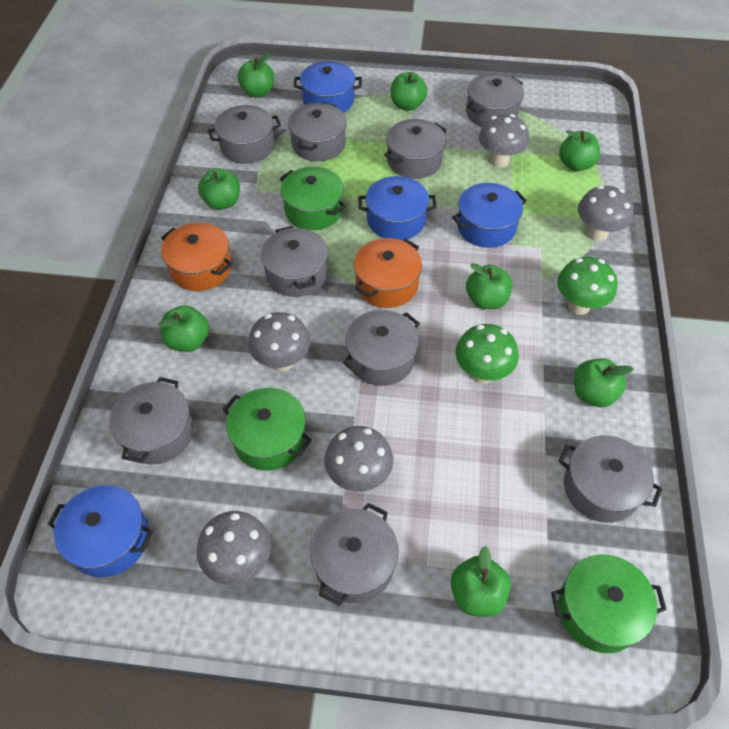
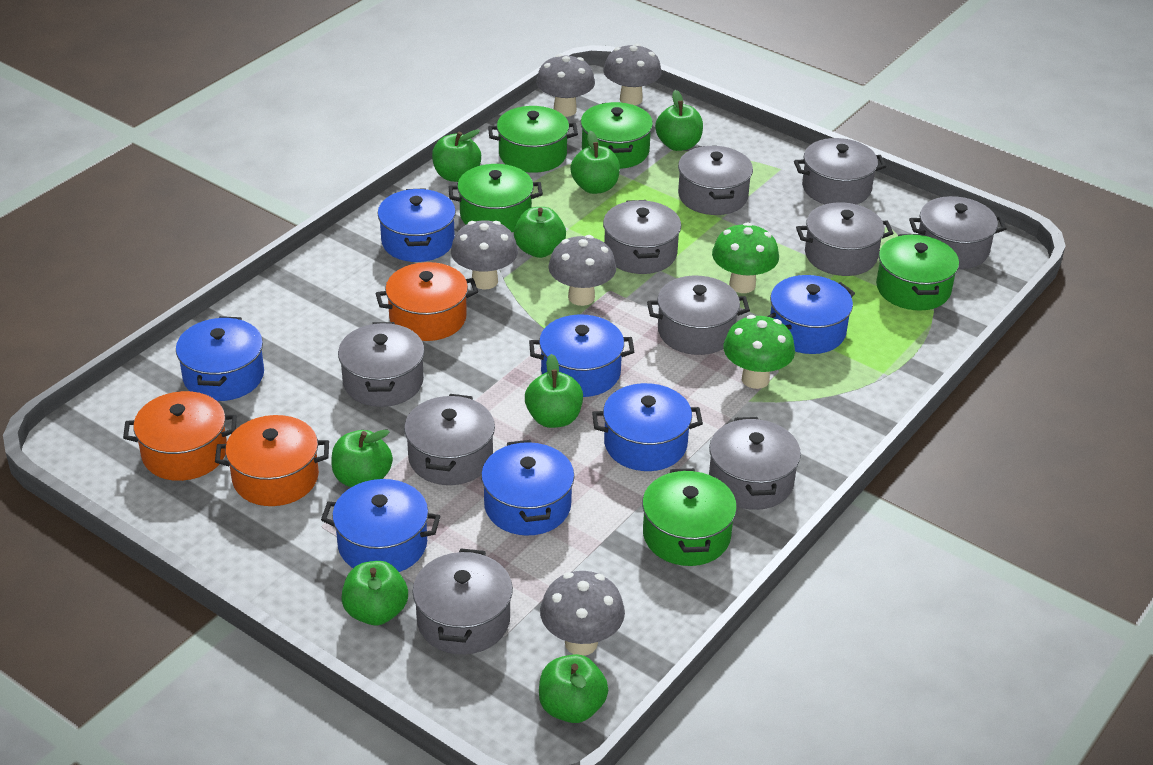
blue pot: [48,485,153,577] [294,61,362,113] [358,176,437,240] [452,183,527,248] = 4 -> [176,316,264,401] [321,479,440,572] [378,188,456,262] [481,440,575,536] [529,314,634,397] [592,383,703,471] [767,275,855,354] = 7
green pot: [222,388,312,471] [280,166,346,230] [551,554,667,653] = 3 -> [449,164,543,232] [488,106,578,173] [581,102,653,169] [642,468,737,566] [876,234,959,310] = 5
grey pot: [109,377,194,464] [208,105,281,164] [261,226,328,297] [288,102,347,162] [310,503,398,606] [343,310,420,386] [384,119,447,179] [466,73,524,127] [558,435,662,523] = 9 -> [338,322,425,407] [404,394,495,485] [413,548,513,655] [603,200,681,274] [647,276,750,355] [678,145,753,215] [709,417,801,510] [794,138,887,205] [796,202,894,276] [909,196,1007,269] = 10
orange pot: [161,223,232,291] [354,238,422,308] = 2 -> [123,391,237,481] [215,415,329,506] [375,262,478,341] = 3

